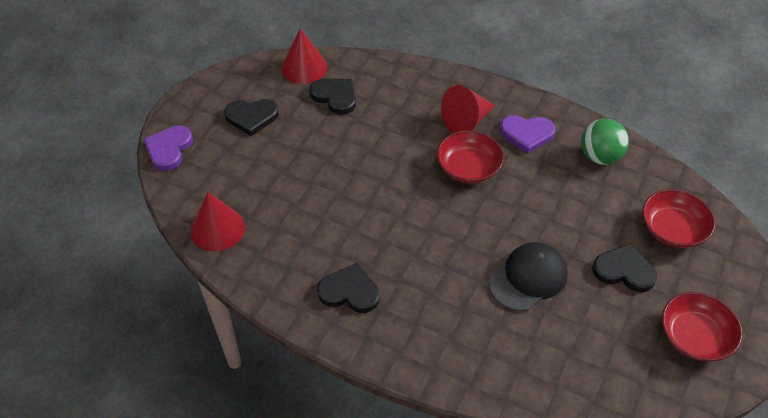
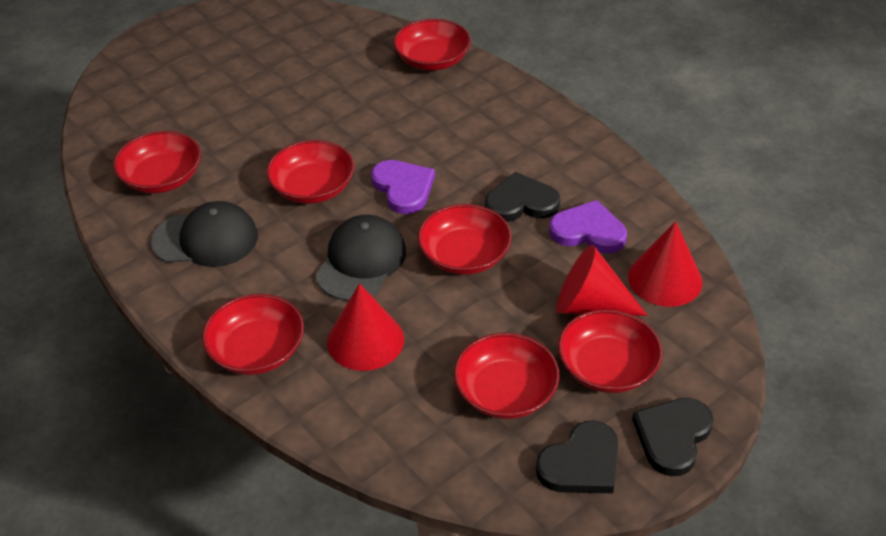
black cap: [489,242,568,311] = 1 -> [151,201,258,267] [315,215,406,301] = 2
black heart: [224,99,279,136] [309,79,356,115] [317,263,380,313] [593,243,657,292] = 4 -> [485,172,560,222] [536,420,618,493] [632,398,713,476] = 3
green ball: [581,119,629,165] = 1 -> none = 0
red bowl: [437,130,504,183] [642,189,715,248] [662,292,742,361] = 3 -> [113,131,201,193] [202,294,304,375] [266,140,354,204] [393,19,471,70] [418,204,512,275] [454,333,560,419] [558,310,663,393] = 7

